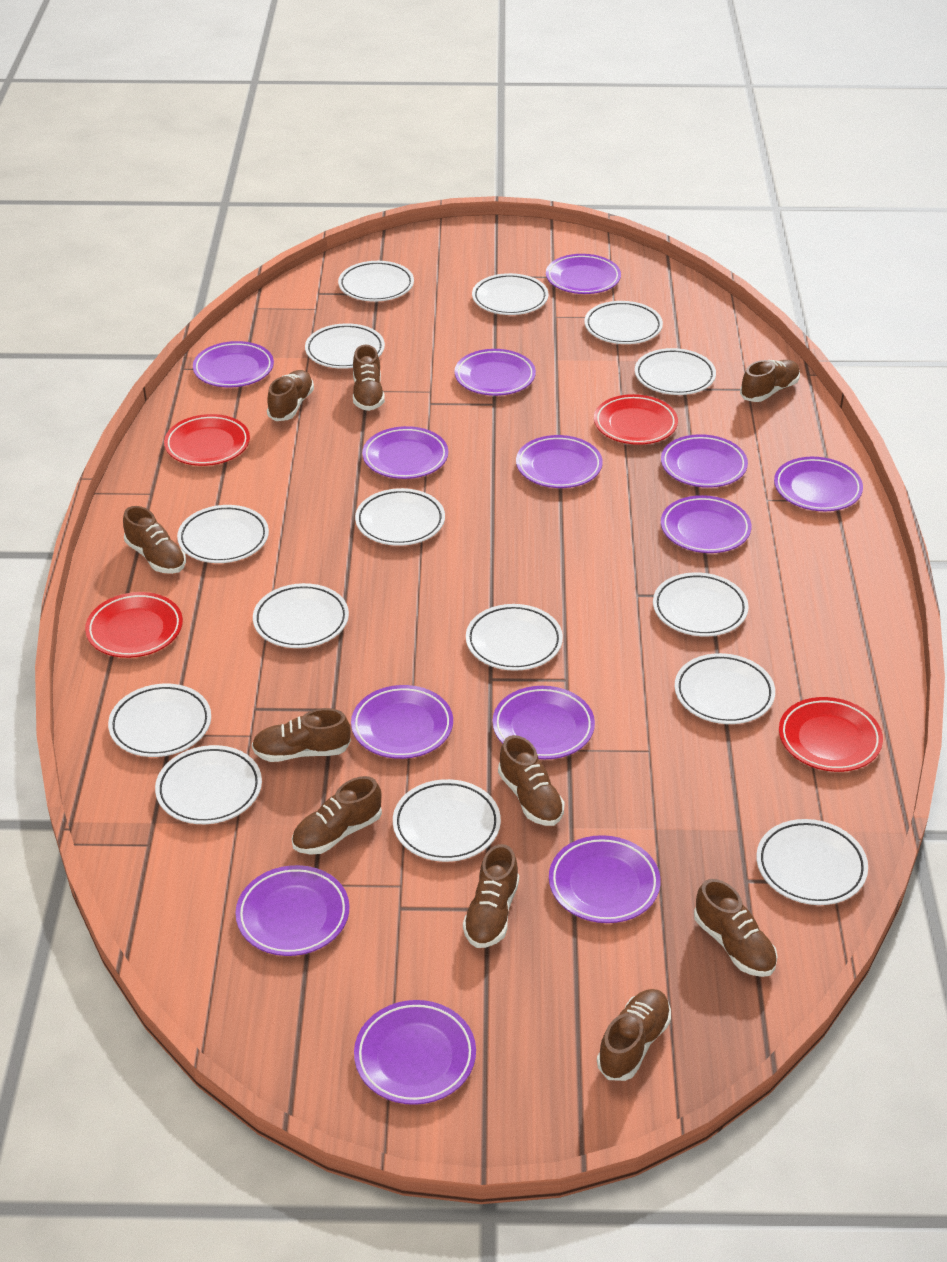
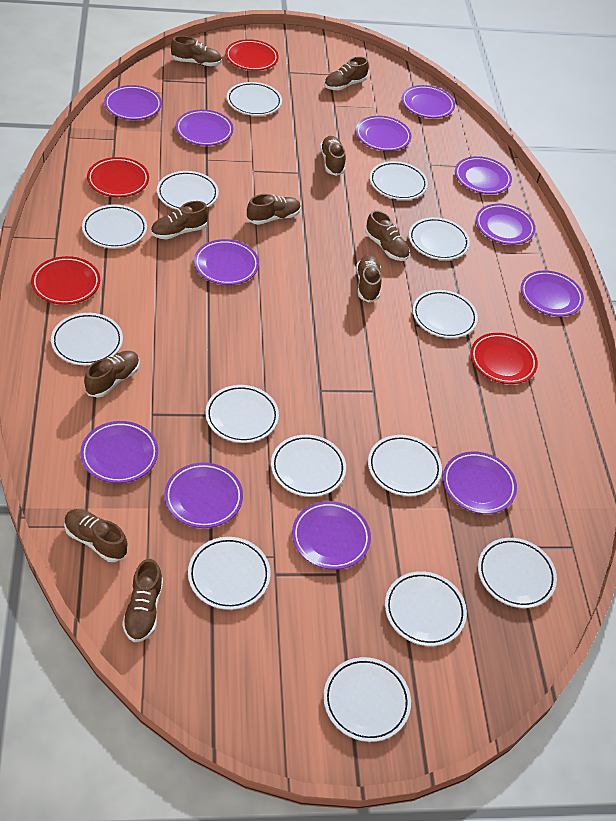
purple plate: [193,341,274,388] [235,865,349,956] [351,685,453,759] [354,1000,476,1105] [362,426,448,479] [455,349,536,396] [492,686,595,759] [516,435,603,488] [546,254,621,294] [549,835,661,923] [661,434,748,488] [661,495,751,553] [774,457,863,511] = 13 -> [80,421,158,483] [104,85,162,120] [164,462,243,528] [176,110,233,146] [194,239,259,285] [292,501,371,570] [356,116,411,151] [401,85,455,118] [443,451,517,514] [455,156,512,194] [476,204,536,245] [521,270,584,317] = 12
white plate: [108,684,211,757] [155,745,262,824] [177,505,269,563] [253,583,349,648] [305,323,385,369] [338,261,414,302] [355,488,445,546] [393,779,501,862] [466,604,563,671] [472,273,549,315] [584,301,663,344] [635,348,716,395] [653,572,749,636] [675,653,775,724] [756,819,868,905] = 15 -> [51,313,123,366] [82,205,147,248] [157,171,219,209] [188,537,271,610] [205,385,279,443] [227,82,282,116] [271,435,346,497] [323,657,411,742] [368,435,442,496] [370,161,428,200] [385,571,467,646] [409,217,470,260] [413,290,478,338] [478,538,557,608] = 14

